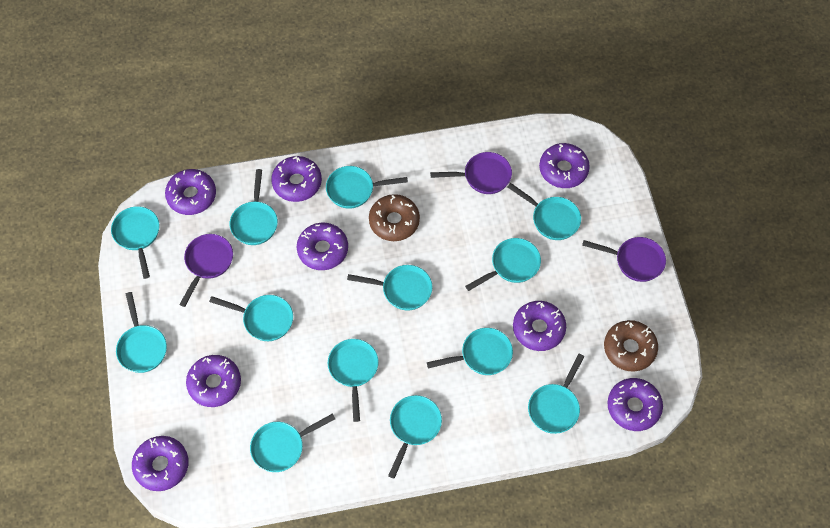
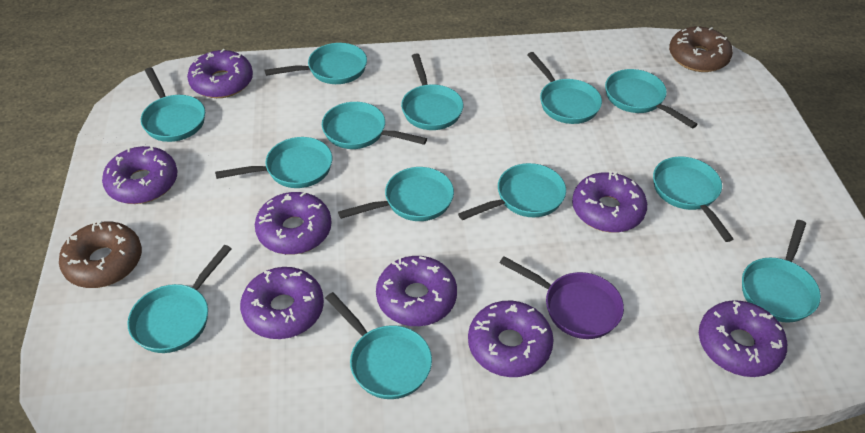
purple pan: [179,234,233,307] [430,152,512,194] [582,237,666,282] = 3 -> [500,256,624,339] = 1

